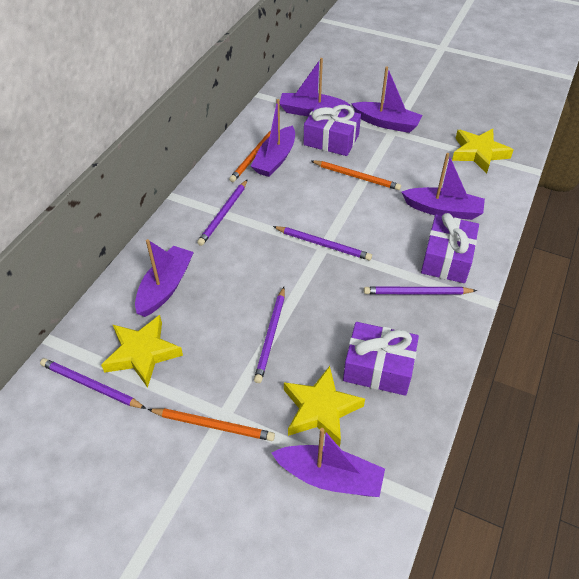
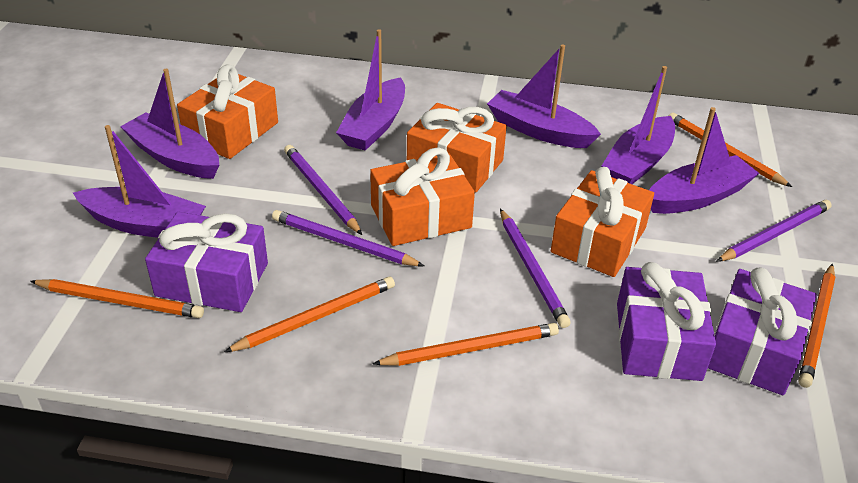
orange gift: none = 0 -> [177,64,278,159] [370,147,475,246] [407,103,507,192] [551,167,654,277] = 4
orange pencil: [148,408,275,441] [229,131,271,182] [311,160,401,190] = 3 -> [30,279,204,318] [224,276,395,352] [373,323,559,366] [669,113,792,187] [798,264,836,388] = 5
purple pencil: [40,358,146,409] [197,179,248,246] [254,287,285,383] [273,226,372,260] [364,287,477,294] = 5 -> [272,210,424,266] [284,145,362,235] [500,209,571,328] [716,200,832,262] = 4
yellow star: [101,315,183,388] [284,366,365,447] [452,128,513,174] = 3 -> none = 0

